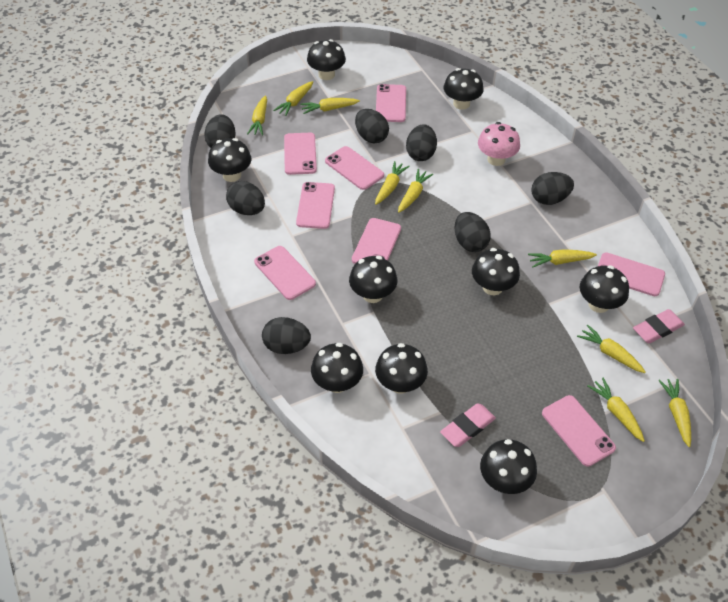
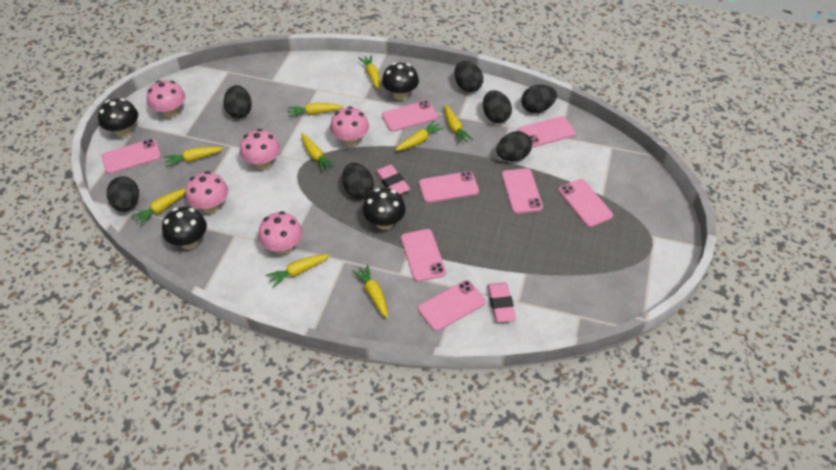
black mushroom: [208,138,251,182] [307,39,346,80] [311,343,363,393] [349,256,397,303] [375,343,428,394] [444,68,483,110] [472,248,520,295] [480,439,537,494] [580,265,629,313] = 9 -> [98,98,138,137] [162,207,207,249] [363,188,406,230] [382,63,419,100] = 4
pink mushroom: [478,122,520,166] = 1 -> [146,80,185,118] [186,171,228,213] [240,129,280,170] [258,211,303,255] [330,106,369,147] = 5

